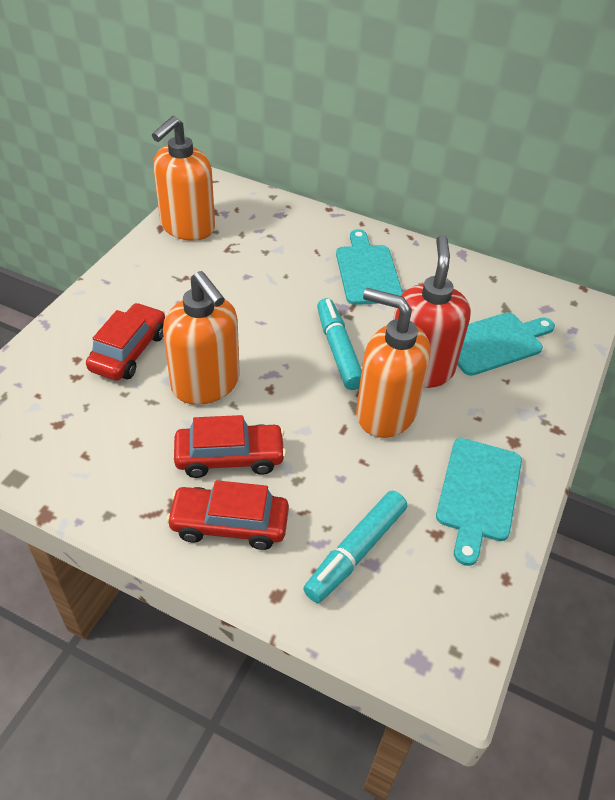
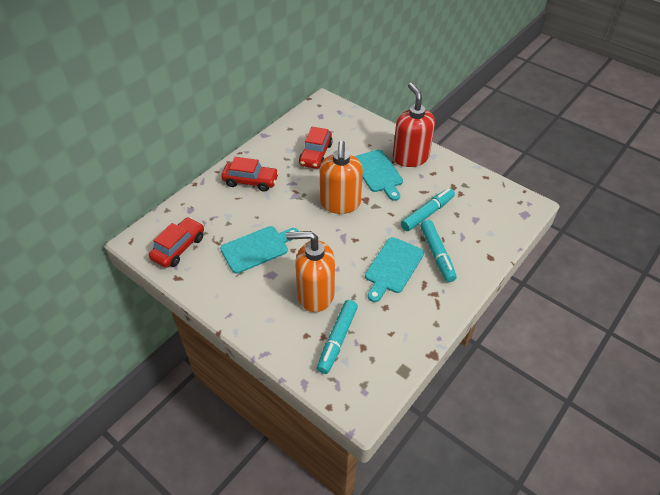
orange soap dispenser: [152,116,215,241] [163,271,240,405] [356,288,431,438] = 3 -> [286,231,335,312] [320,141,363,214] = 2
turquoise marker: [303,491,407,603] [317,298,362,390] = 2 -> [317,300,358,374] [401,188,455,231] [420,220,457,282] = 3

